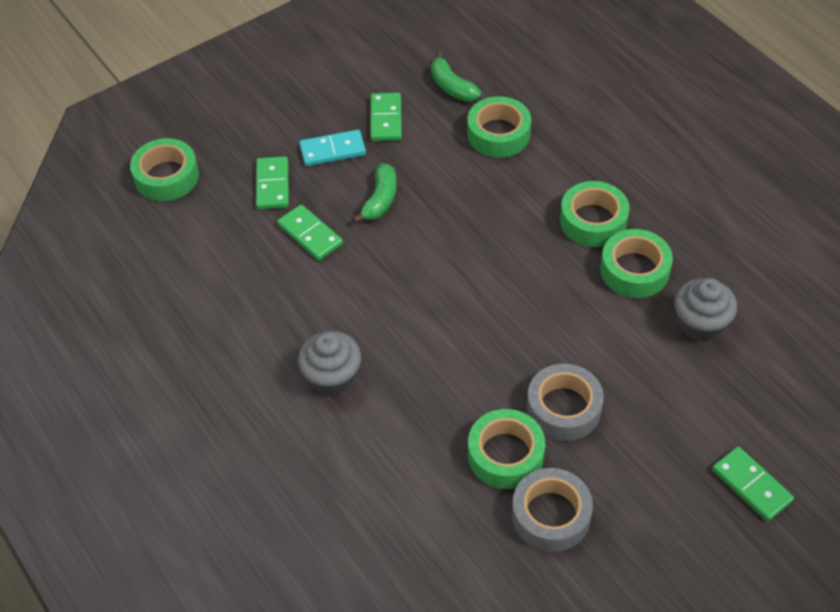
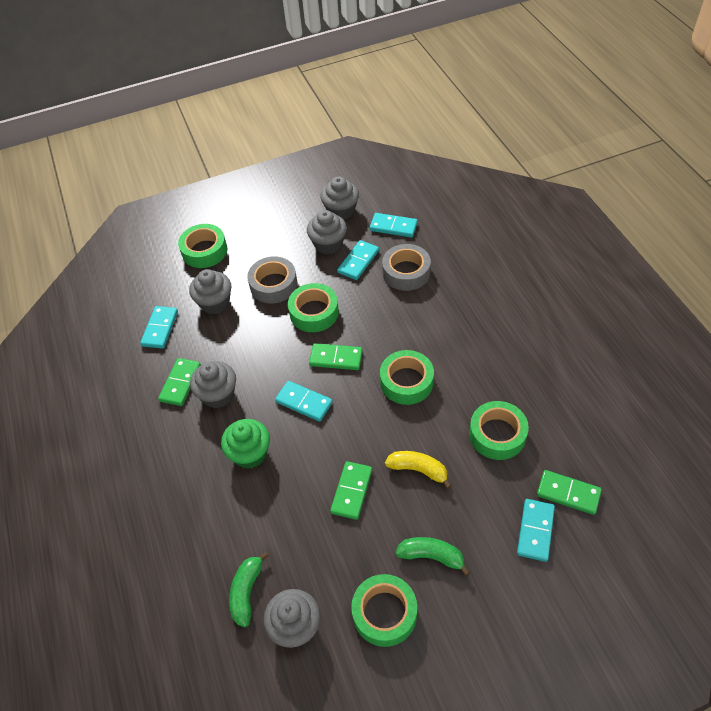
green cupcake: none = 0 -> [221,419,270,469] = 1
grey cupcake: [298,331,361,396] [674,278,737,342] = 2 -> [189,269,231,314] [190,361,236,408] [263,589,321,648] [307,210,347,254] [320,177,359,220] = 5
turquoise domino: [299,130,366,166] = 1 -> [140,306,178,349] [275,381,333,422] [337,240,379,280] [370,213,418,237] [517,499,555,562] = 5
yellow banana: none = 0 -> [385,451,452,489] = 1

